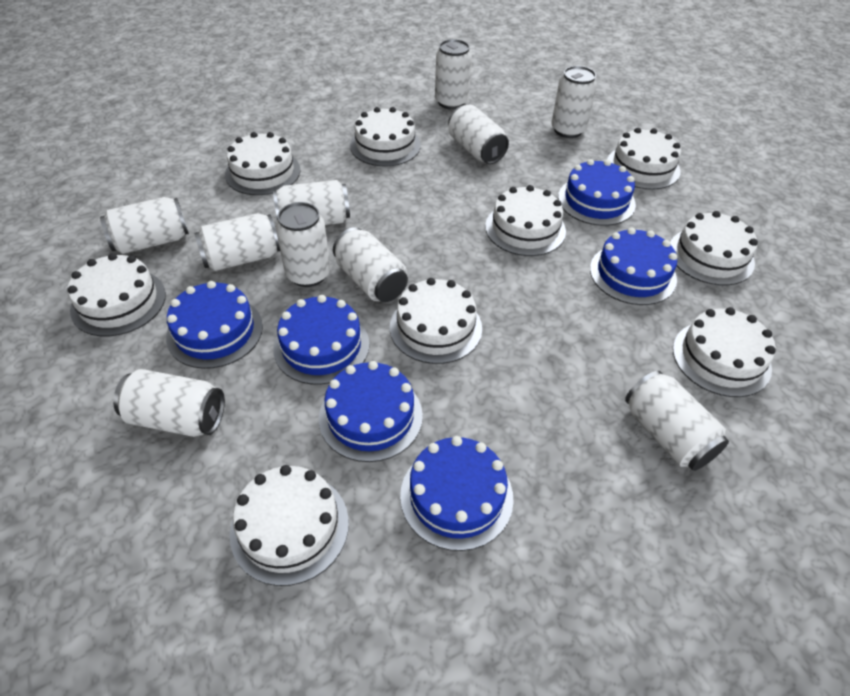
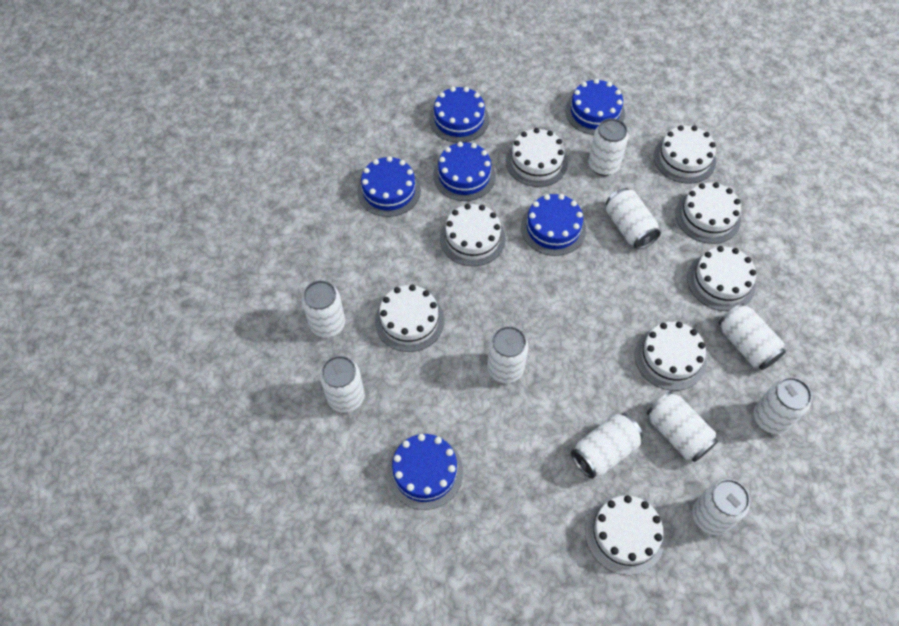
white cake: [67,253,166,336] [225,132,301,195] [230,465,349,586] [350,107,421,167] [390,278,482,364] [485,185,566,256] [607,128,681,190] [670,211,758,285] [673,307,776,397] = 9 -> [375,285,444,352] [440,204,506,266] [506,128,568,187] [585,495,665,575] [635,322,707,391] [654,125,716,184] [675,182,741,244] [687,246,756,311] = 8

